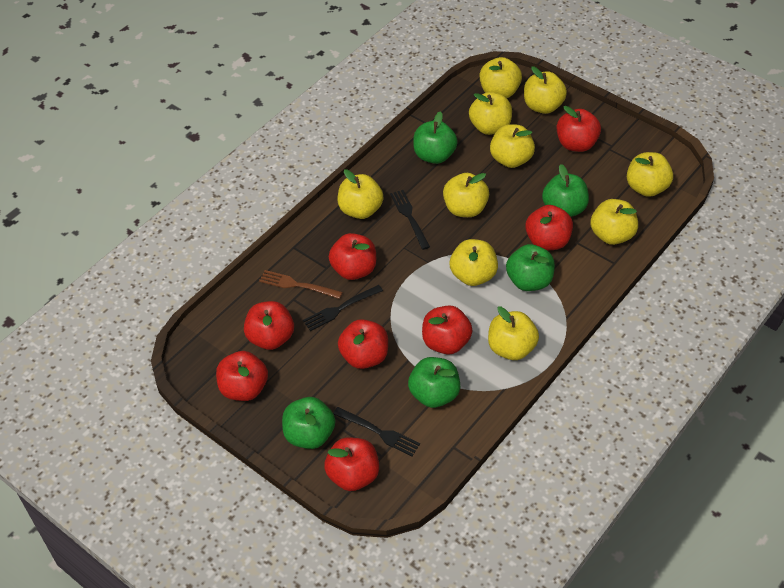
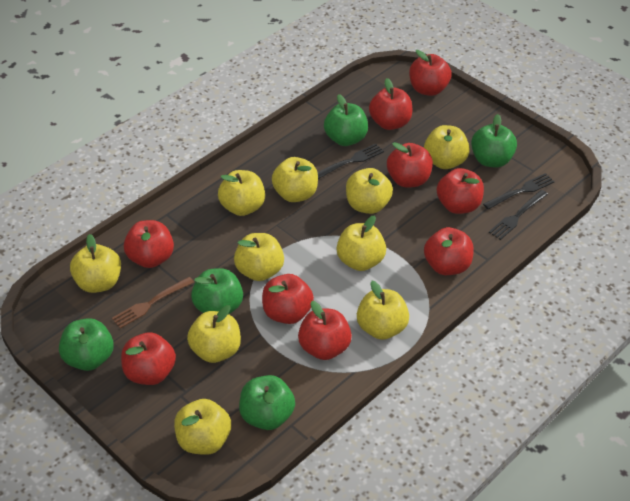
red apple: [216,351,268,401] [244,301,294,350] [324,437,379,491] [329,233,376,280] [338,319,388,369] [422,305,473,355] [525,205,573,250] [556,106,601,152] = 8 -> [121,332,176,385] [124,220,174,268] [262,274,314,324] [298,301,352,360] [369,78,412,130] [387,142,433,187] [409,50,452,96] [424,227,474,275] [437,168,484,214] = 9

